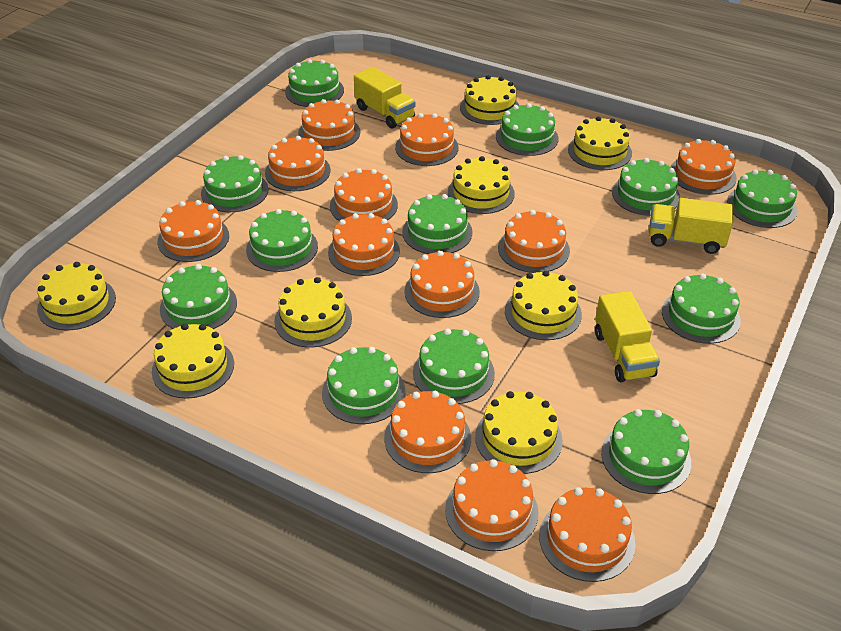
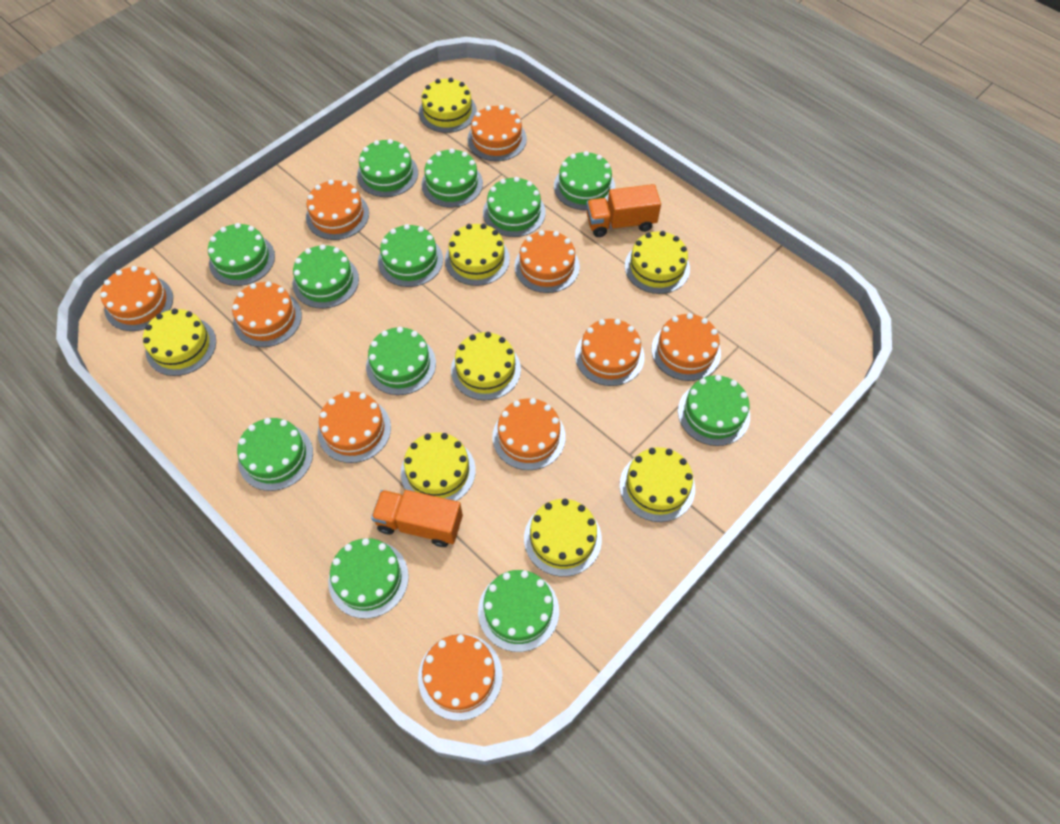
orange cake: [158,200,229,262] [265,136,330,191] [298,99,360,151] [328,213,400,276] [330,168,398,221] [384,391,471,473] [395,113,459,166] [404,250,480,318] [445,459,539,551] [498,210,570,273] [539,487,635,582] [671,139,737,195] = 12 -> [101,266,173,331] [232,282,302,347] [306,180,369,240] [318,391,391,463] [418,634,503,721] [467,105,527,161] [492,398,566,470] [514,230,580,293] [575,319,644,386] [651,313,721,381] = 10
orange truck: none = 0 -> [371,490,463,547] [586,184,661,237] = 2
yellow truck: [354,67,416,129] [595,291,660,382] [649,198,733,254] = 3 -> none = 0

